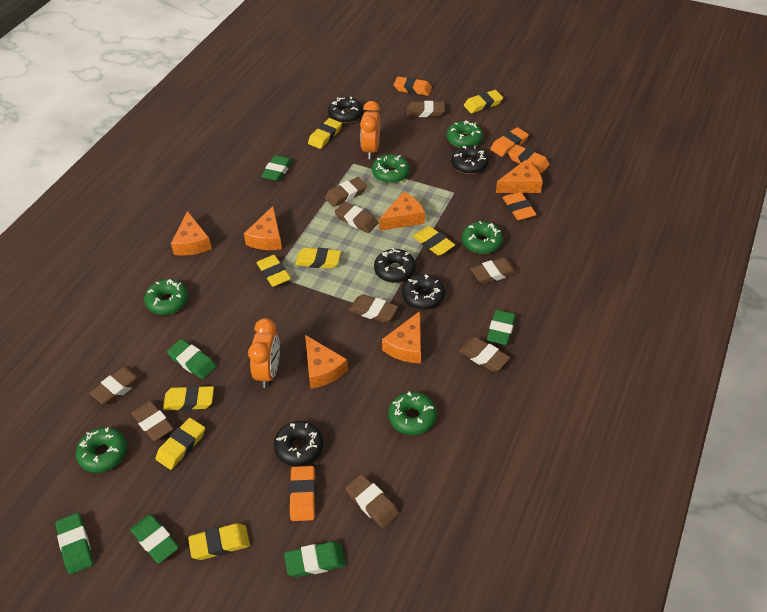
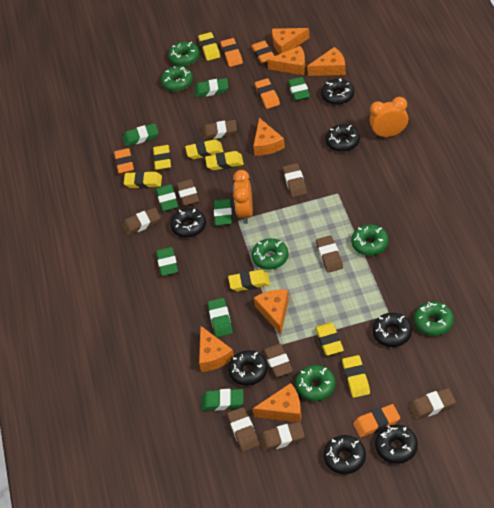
black donut: [274,421,323,466] [328,97,363,123] [374,248,416,283] [402,274,445,310] [451,145,489,174] = 5 -> [170,208,206,238] [228,350,268,386] [321,79,354,105] [323,435,366,474] [325,124,360,152] [372,313,412,347] [375,425,418,464] = 7
green eraser: [56,513,93,574] [130,514,179,563] [167,339,216,379] [261,155,293,182] [284,542,346,577] [487,310,516,345] = 6 -> [123,123,159,147] [156,184,178,211] [156,247,178,276] [194,78,228,97] [201,389,243,411] [208,298,233,337] [214,199,232,226] [288,77,310,101] = 8
orange cheese: [171,211,212,256] [244,206,282,250] [305,335,348,388] [379,192,425,231] [382,311,421,363] [496,160,543,193] = 6 -> [199,326,234,372] [252,383,301,422] [253,118,285,156] [254,289,289,334] [267,46,306,75] [272,28,310,54] [307,47,346,76] = 7

